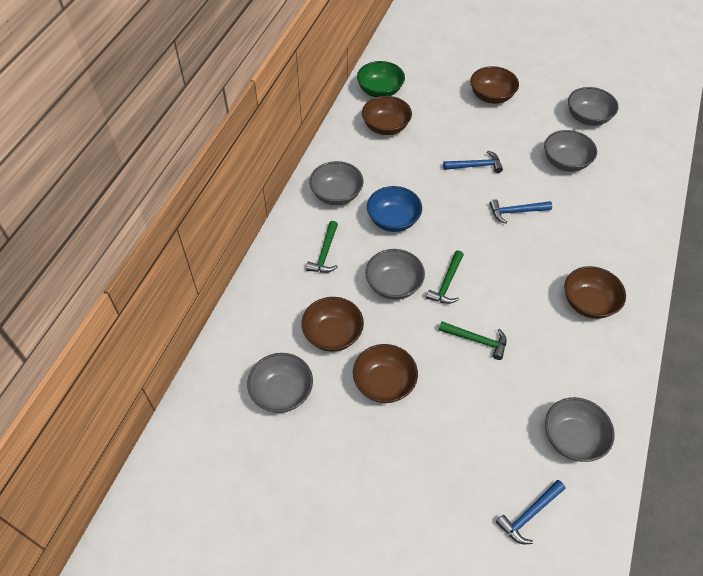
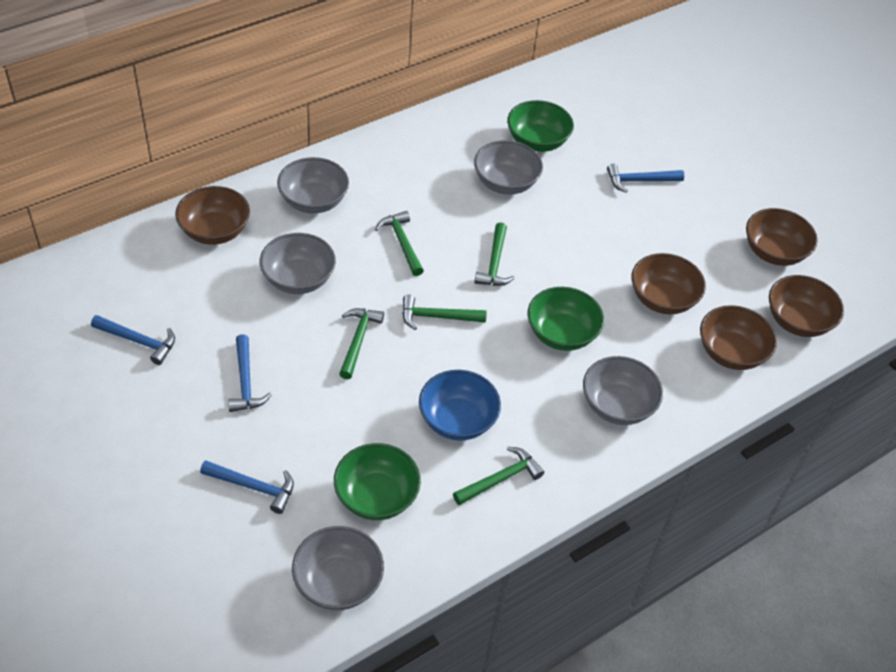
blue hammer: [443,151,503,173] [489,199,552,224] [496,480,565,544] = 3 -> [91,315,175,365] [200,460,294,514] [228,334,272,412] [607,164,684,193] = 4
green bowl: [357,61,405,97] = 1 -> [334,443,421,520] [507,100,574,152] [527,287,604,351] = 3
green hammer: [306,221,338,273] [426,250,464,304] [439,321,507,360] = 3 -> [339,308,384,379] [375,211,424,276] [402,295,487,330] [453,447,544,505] [474,222,515,286] = 5
grey bowl: [247,353,313,413] [309,161,363,205] [365,249,425,300] [544,130,597,172] [545,397,615,462] [568,87,619,126] = 6 -> [260,233,336,294] [277,157,349,214] [292,526,384,610] [474,140,543,195] [583,356,663,425] = 5

